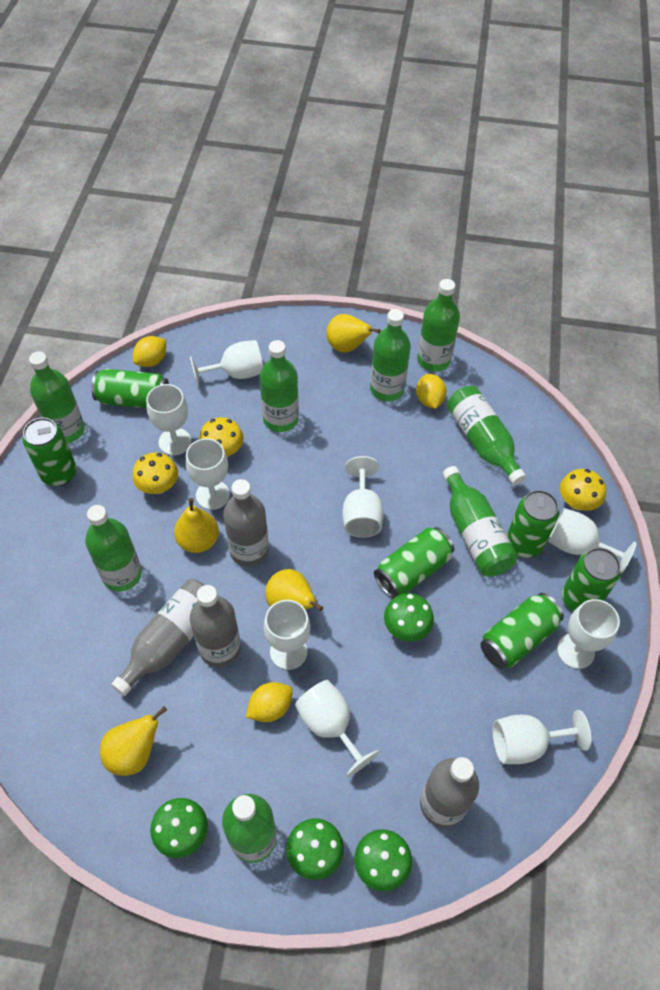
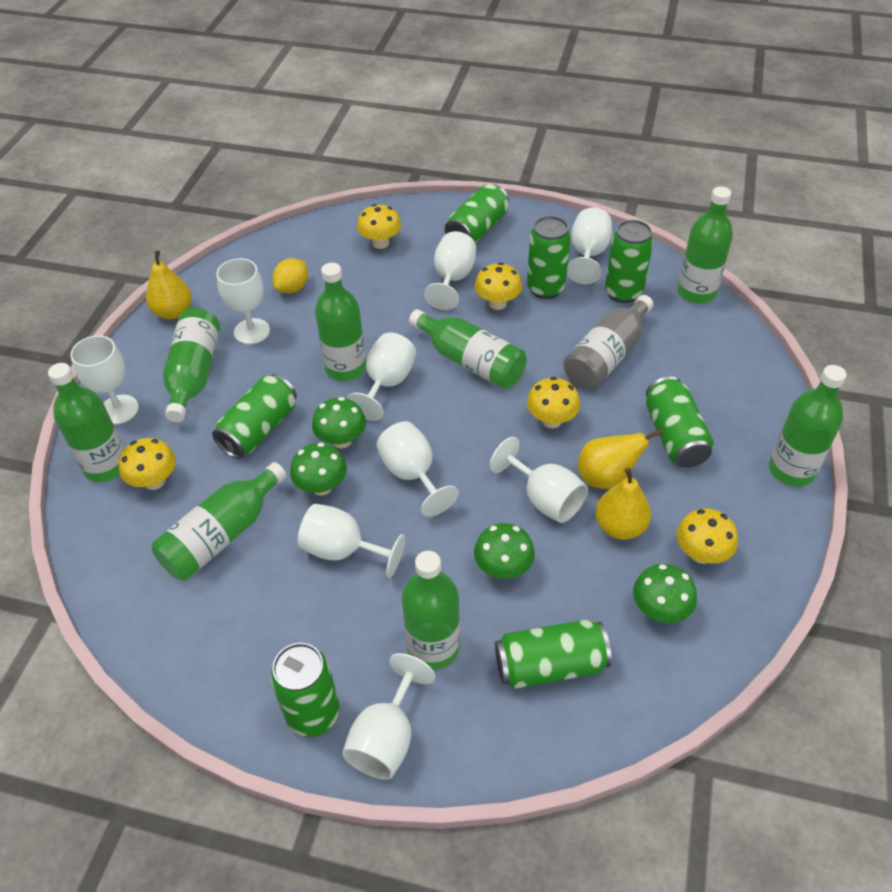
green can: [23,418,76,486] [91,369,169,408] [374,527,454,598] [480,593,564,669] [507,490,559,558] [562,547,621,612] = 6 -> [212,374,297,459] [270,643,340,737] [445,184,509,243] [495,620,612,689] [527,216,571,299] [605,220,653,303] [646,376,714,468] = 7
grey bottle: [111,579,204,696] [190,585,241,667] [223,479,269,567] [420,757,479,828] = 4 -> [563,295,653,389] = 1
yellow lemon: [133,336,166,367] [246,682,293,722] [416,374,446,409] = 3 -> [272,258,308,293] = 1
yellow mushroom: [132,452,178,494] [199,417,244,457] [560,469,606,511] = 3 -> [119,438,176,490] [357,204,401,249] [475,262,522,310] [527,377,580,428] [677,508,738,564] = 5
yellow pear: [100,706,167,776] [174,498,219,553] [265,569,323,611] [326,314,381,353] = 4 -> [146,250,192,319] [577,429,663,489] [595,468,651,540] = 3

